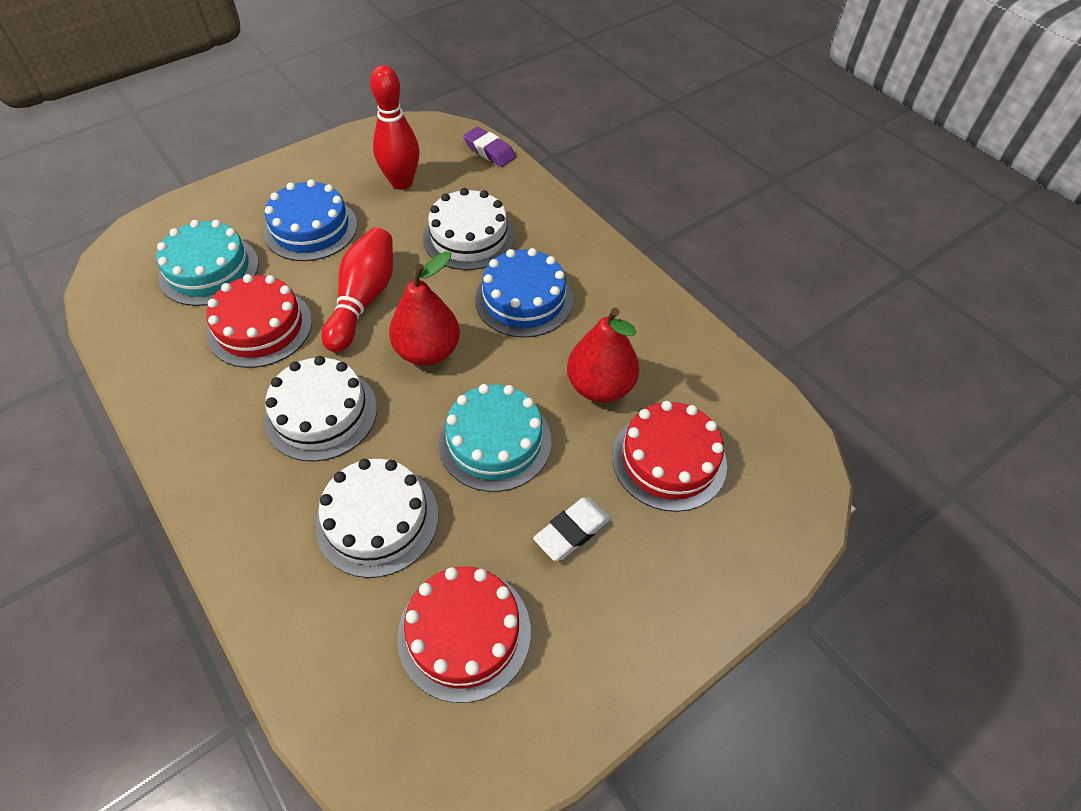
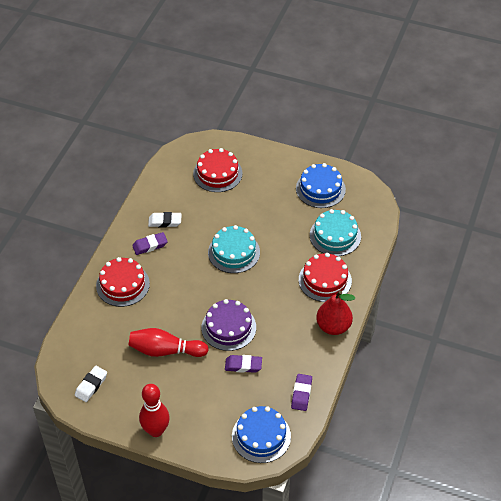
purple cake: none = 0 -> [201,299,256,351] = 1
purple eraser: [463,127,516,167] = 1 -> [132,232,168,255] [225,355,262,373] [291,374,312,411] = 3
red pear: [389,251,460,366] [567,308,639,403] = 2 -> [316,290,355,335] = 1
white cake: [264,356,377,461] [315,459,438,578] [423,188,515,270] = 3 -> none = 0
white eraser: [533,497,611,561] = 1 -> [75,366,107,402] [148,212,182,227] = 2

